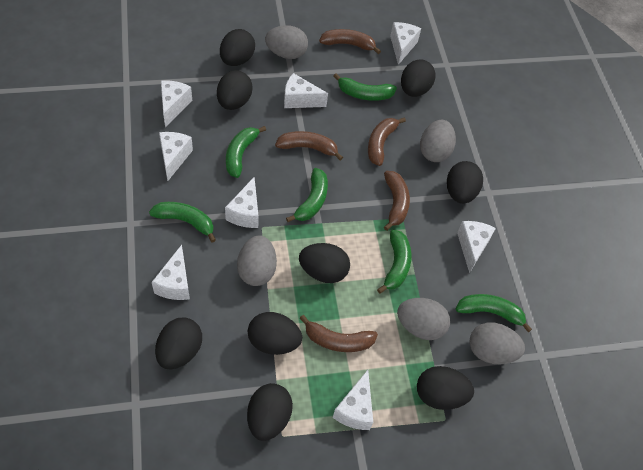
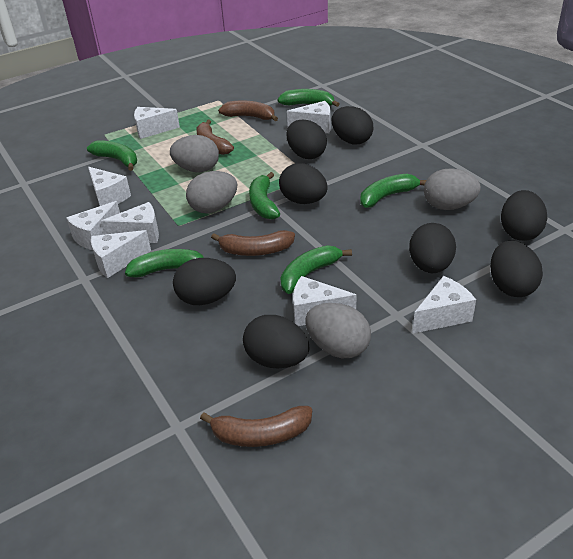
black egg: [155,317,202,369] [217,70,253,110] [220,29,255,66] [247,383,293,441] [248,312,302,355] [299,243,350,283] [401,60,436,97] [417,366,474,410] [447,161,483,204] = 9 -> [173,258,236,305] [243,315,309,369] [279,163,328,204] [287,119,327,159] [332,106,373,144] [409,223,456,273] [490,241,543,297] [501,190,547,241] = 8
brown banana: [275,131,343,161] [300,315,378,352] [319,29,381,54] [368,117,406,166] [384,171,410,231] = 5 -> [196,119,234,155] [200,406,312,447] [211,230,295,256] [218,100,278,121] = 4
grey egg: [237,235,277,286] [265,25,308,59] [397,298,450,340] [420,120,456,162] [469,322,525,364] = 5 -> [170,135,219,172] [186,171,237,213] [305,303,371,358] [424,168,481,210] = 4

